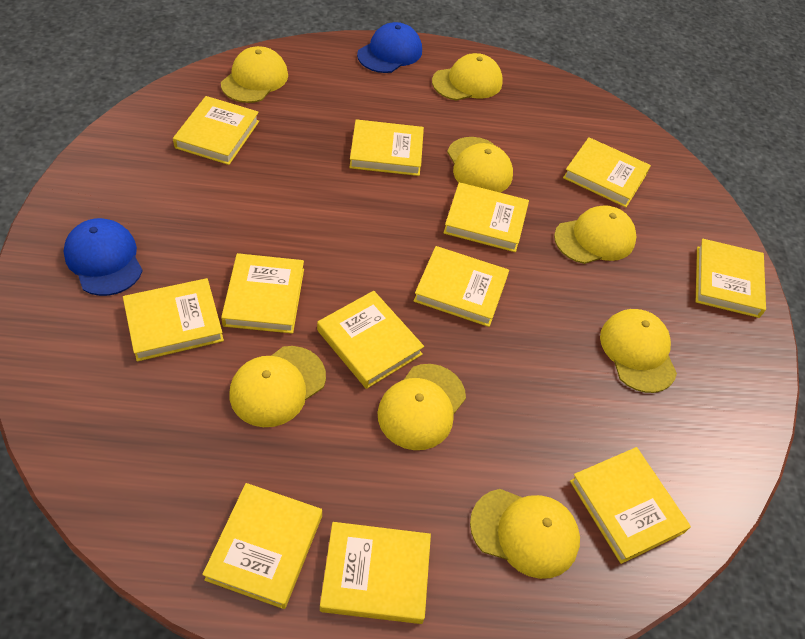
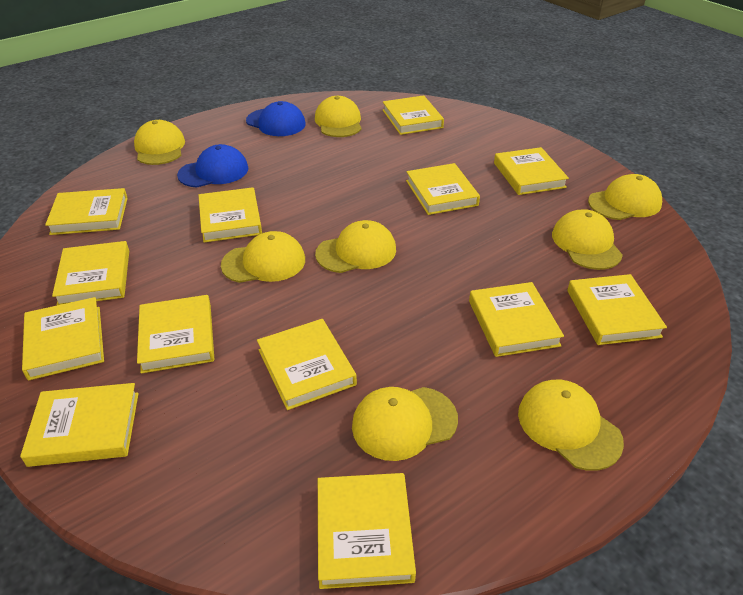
yellow book: [123,278,224,362] [173,96,259,165] [202,483,322,609] [221,253,304,334] [317,291,424,389] [320,522,431,624] [349,119,424,176] [414,246,509,327] [443,182,529,252] [563,137,651,208] [570,447,691,564] [696,238,766,318] = 12 -> [20,383,139,467] [22,297,104,381] [45,188,128,235] [52,241,129,306] [137,295,214,373] [199,187,262,243] [257,319,357,410] [318,473,416,589] [383,95,444,135] [406,163,480,215] [469,282,564,357] [494,147,569,195] [567,274,667,345] = 13

